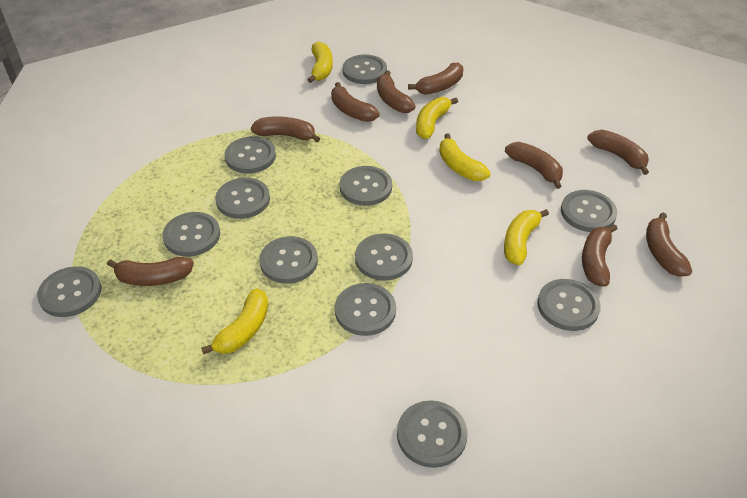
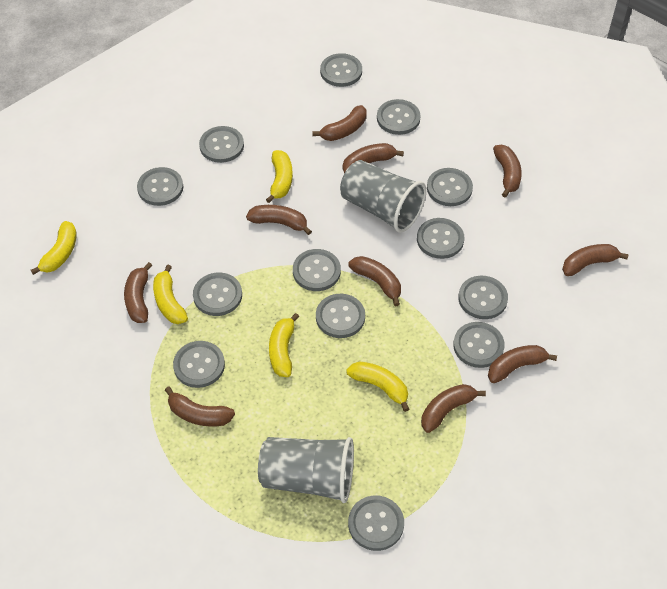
brown banana: [107,257,194,286] [251,116,320,142] [331,82,380,122] [377,70,416,113] [408,63,463,95] [505,142,563,189] [582,224,617,287] [587,130,649,175] [646,212,692,277] = 9 -> [124,262,153,323] [165,386,235,426] [246,205,312,235] [312,105,367,141] [343,143,404,173] [348,256,401,306] [421,384,486,433] [488,345,557,383] [493,145,522,197] [562,244,629,276] = 10
grey button: [37,266,101,317] [163,212,220,257] [215,178,270,219] [225,136,276,174] [259,236,318,284] [335,283,396,336] [340,166,392,206] [343,54,387,84] [355,233,413,281] [397,400,468,468] [537,279,601,331] [561,190,617,232] = 12 -> [137,167,183,206] [173,341,225,388] [193,273,242,316] [199,126,244,163] [293,249,341,291] [316,294,365,338] [320,53,362,87] [348,495,404,551] [377,99,421,135] [417,218,464,259] [427,168,473,206] [453,322,505,368] [458,276,508,319] = 13
grey cup: none = 0 -> [258,437,354,503] [340,160,426,233] = 2

